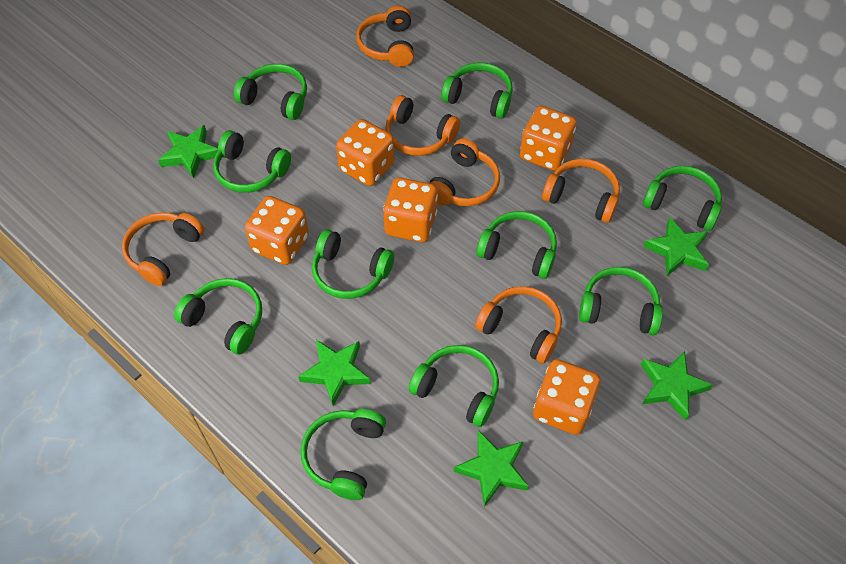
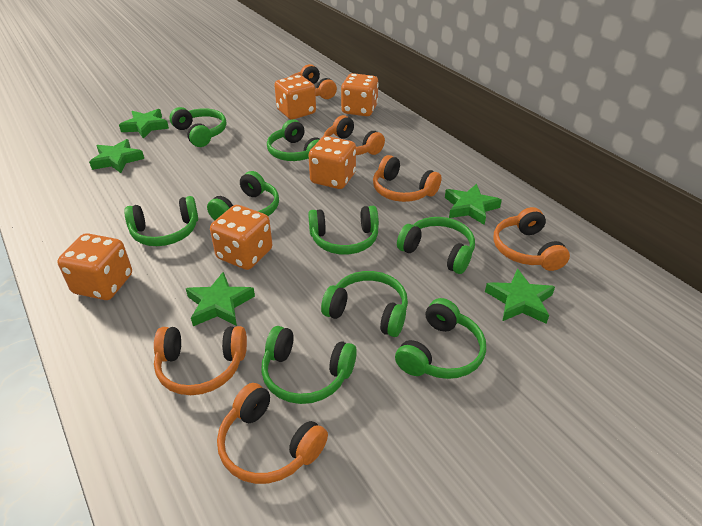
green headphones: [174,278,262,355] [213,130,291,193] [234,64,307,120] [301,409,386,500] [312,229,394,299] [409,345,499,427] [441,63,513,119] [476,211,557,279] [579,267,663,335] [643,166,722,231] = 10 -> [124,196,198,246] [169,107,226,147] [207,171,279,220] [261,326,357,404] [267,119,320,161] [308,206,379,255] [321,271,408,337] [395,298,486,379] [397,217,475,274] = 9

